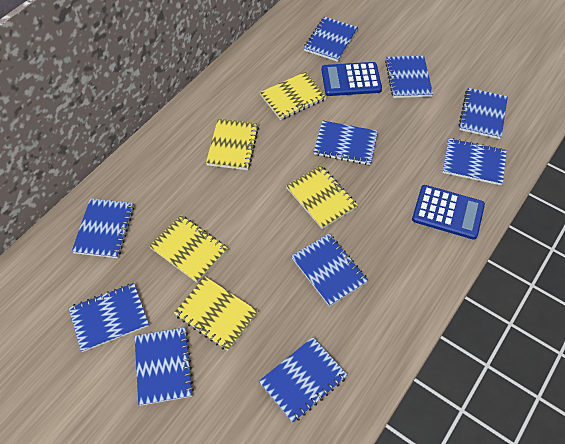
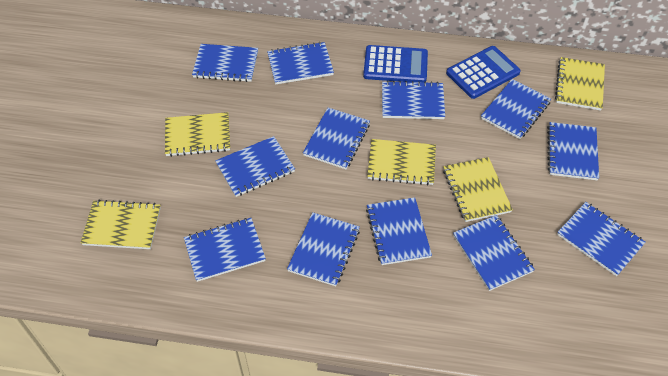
blue notebook: [69,283,149,352] [72,198,134,258] [135,327,194,406] [259,337,348,423] [291,234,368,307] [304,17,358,62] [314,120,378,165] [385,56,433,98] [443,138,507,185] [459,88,508,139] = 10 -> [184,218,266,282] [192,44,258,82] [215,136,295,197] [267,42,334,84] [287,212,360,286] [303,108,370,169] [366,197,432,265] [382,81,445,119] [453,215,535,291] [481,79,551,139] [547,122,599,180] [557,202,646,276] = 12

